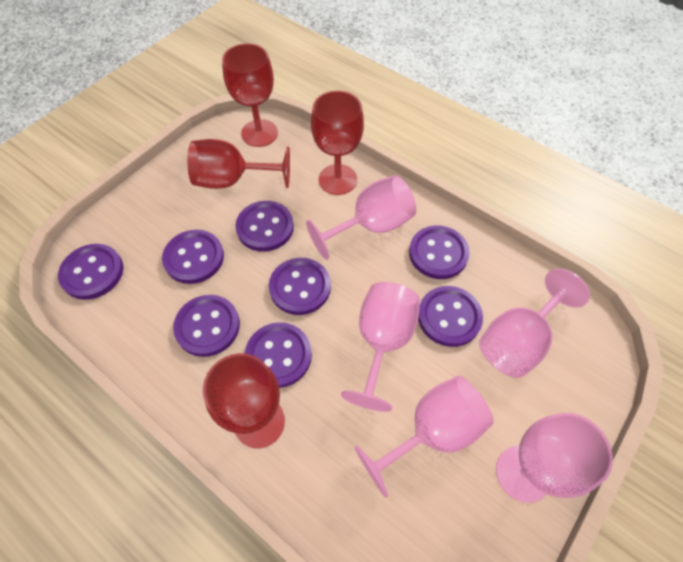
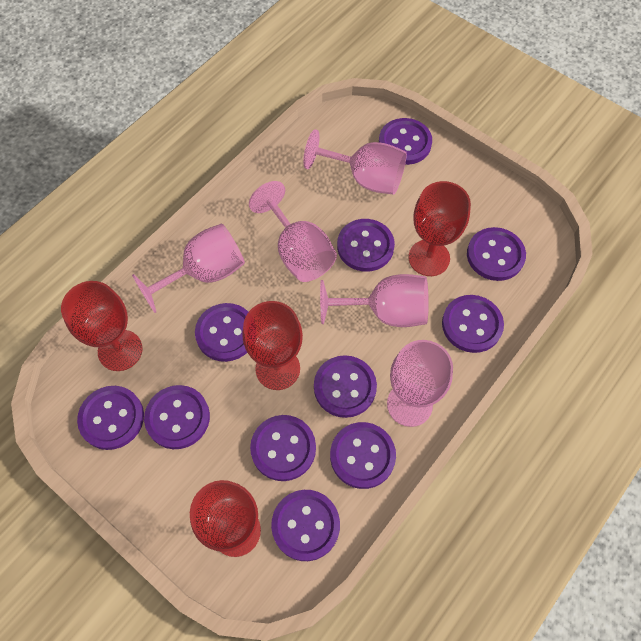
purple button: [58,244,123,300] [162,230,224,284] [173,295,240,357] [235,201,294,252] [245,322,312,388] [269,258,331,315] [409,226,470,279] [418,286,483,347] = 8 -> [77,386,144,450] [144,385,210,449] [195,303,248,362] [250,415,316,481] [271,490,340,561] [314,355,377,418] [330,422,396,489] [337,219,395,272] [379,118,432,165] [442,295,504,353] [467,227,526,281] = 11

